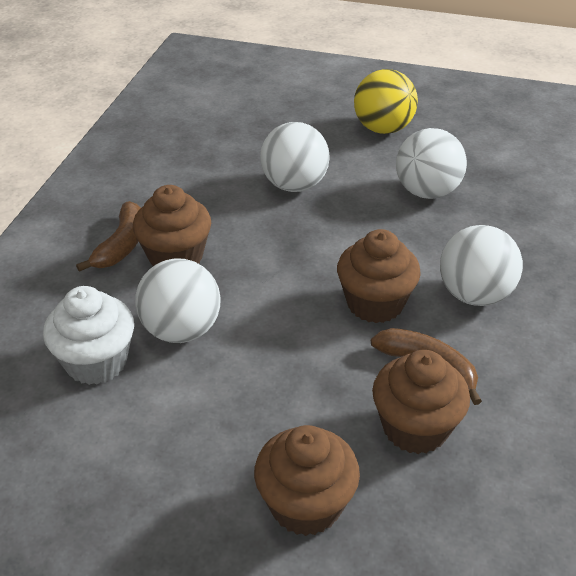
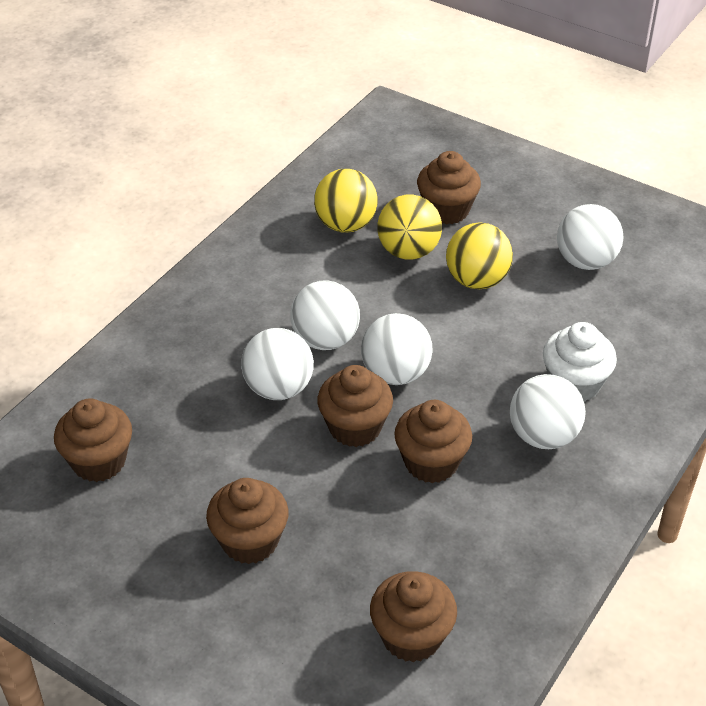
brown banana: [76,201,141,272] [371,328,482,405] = 2 -> none = 0
brown cupcake: [133,185,211,266] [254,425,360,536] [337,229,421,323] [372,350,470,454] = 4 -> [54,399,132,482] [206,478,289,564] [317,365,393,447] [370,571,457,662] [394,400,472,483] [417,151,481,224] = 6
white ball: [135,258,221,343] [260,122,330,192] [396,128,467,199] [440,225,523,306] = 4 -> [241,328,314,400] [290,280,360,350] [361,313,432,385] [510,374,586,449] [557,204,623,270] = 5
yellow ball: [354,69,418,134] = 1 -> [314,169,378,233] [377,195,442,259] [446,222,513,289] = 3

